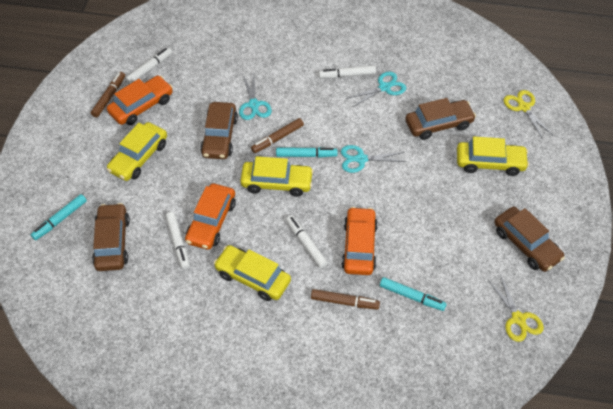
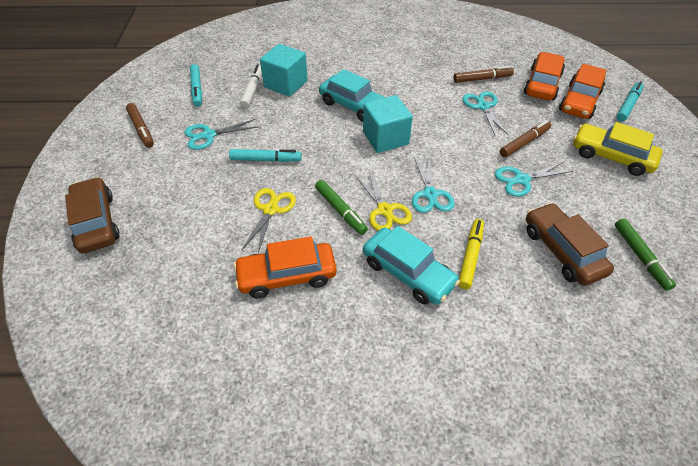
brown car: [92,203,130,271] [200,102,238,159] [405,98,476,140] [494,207,565,272] = 4 -> [65,177,120,253] [526,203,614,286] = 2
green marker: none = 0 -> [315,180,368,235] [615,219,676,291] = 2
turquoise car: none = 0 -> [319,69,386,122] [363,226,460,305] = 2
turquoise cube: none = 0 -> [260,44,308,97] [363,95,413,153] = 2
turquoise scissors: [239,74,272,120] [341,145,407,173] [346,71,406,107] = 3 -> [184,119,257,150] [412,156,455,213] [462,91,509,137] [495,162,573,197] = 4
white marker: [125,48,172,84] [166,212,190,269] [286,215,328,268] [319,65,376,79] = 4 -> [240,64,262,108] = 1
yellow car: [107,122,167,181] [214,245,291,301] [240,156,314,197] [457,136,529,176] = 4 -> [573,122,663,176] = 1
yellow marker: none = 0 -> [458,219,484,289] = 1

